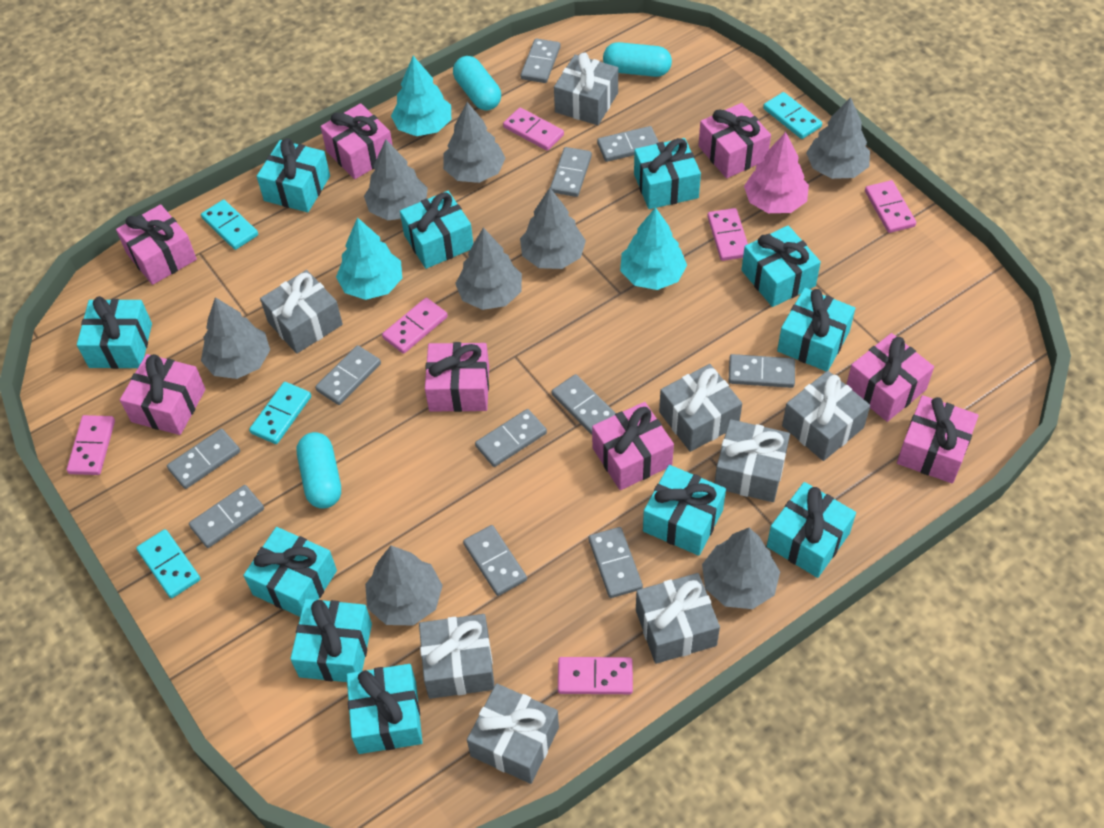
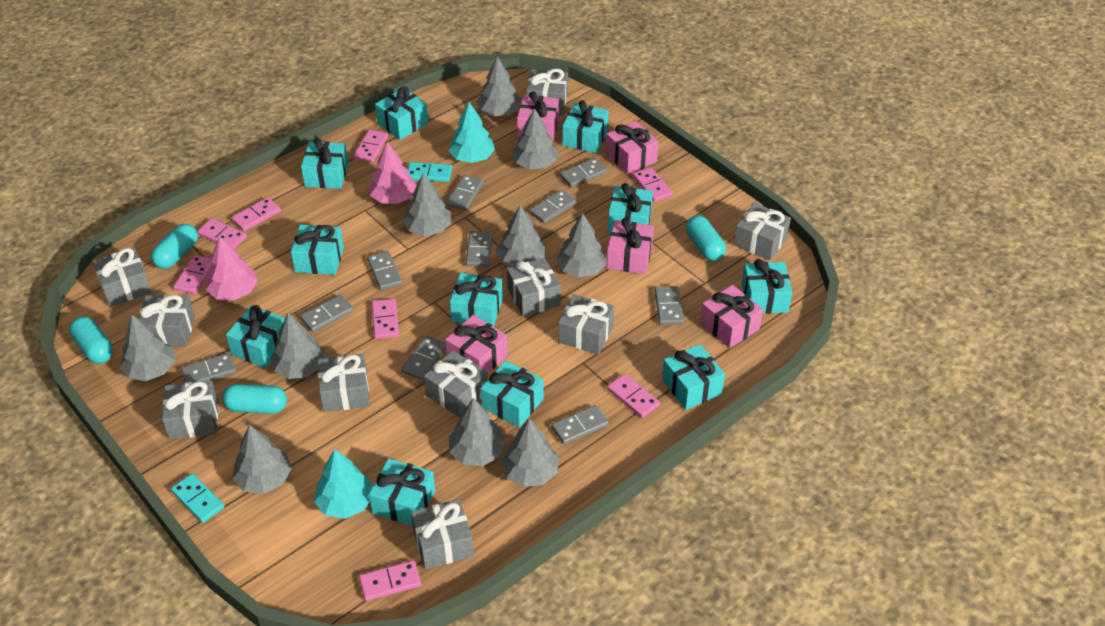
grey domino: [167,429,240,489] [189,485,264,548] [315,345,381,405] [463,525,527,596] [475,409,547,467] [521,38,560,83] [550,147,592,197] [552,374,616,435] [589,527,643,598] [597,126,659,162] [729,354,795,388] = 11 -> [181,353,236,383] [300,295,353,332] [367,251,402,290] [401,336,446,380] [447,175,484,210] [466,231,492,267] [530,190,576,224] [551,405,609,444] [560,158,607,188] [655,286,683,325] = 10
grey gift: [260,270,343,354] [419,614,495,699] [467,683,559,784] [554,52,618,125] [636,573,720,664] [659,364,742,452] [715,419,790,502] [782,371,870,461] = 8 -> [93,247,152,307] [138,295,195,347] [162,381,218,439] [317,354,370,412] [411,499,474,569] [424,350,488,418] [507,258,561,317] [526,69,568,114] [558,294,614,355] [734,203,791,261] = 10
grey tree: [201,297,270,379] [364,139,428,221] [365,546,443,625] [443,102,506,183] [455,228,522,310] [520,188,586,269] [702,528,780,609] [806,97,870,179] = 8 -> [120,315,175,381] [232,425,292,494] [271,313,325,379] [403,173,451,236] [449,398,506,466] [477,56,521,116] [496,205,545,267] [501,418,559,487] [512,108,558,169] [556,213,606,278] = 10
pink domino: [67,415,115,475] [382,298,448,354] [503,107,564,151] [558,657,633,694] [707,208,748,261] [865,180,916,233] = 6 -> [173,255,213,294] [197,218,247,249] [231,197,281,231] [353,130,388,162] [359,560,421,601] [372,299,399,339] [607,374,660,418] [633,167,673,202] = 8
pink gift: [116,204,197,285] [120,354,206,435] [321,103,393,179] [425,342,489,412] [592,402,674,490] [698,103,771,178] [846,333,934,422] [897,395,979,483] = 8 -> [445,315,508,374] [517,92,559,141] [606,121,659,174] [607,218,654,274] [700,285,763,348] = 5
pink tree: [744,132,809,213] = 1 -> [206,236,258,300] [369,142,417,204] = 2
turquoise capsule: [297,432,341,509] [453,56,501,110] [603,42,672,77] = 3 -> [69,316,113,364] [151,224,198,269] [222,384,287,414] [686,215,726,261] = 4
turquoise domino: [136,529,201,598] [201,200,258,250] [249,382,311,444] [763,92,822,139] = 4 -> [171,473,224,523] [408,162,452,182] = 2
turquoise tree: [336,217,402,300] [391,56,451,136] [620,207,687,290] = 3 -> [314,449,372,519] [448,102,495,163] = 2

